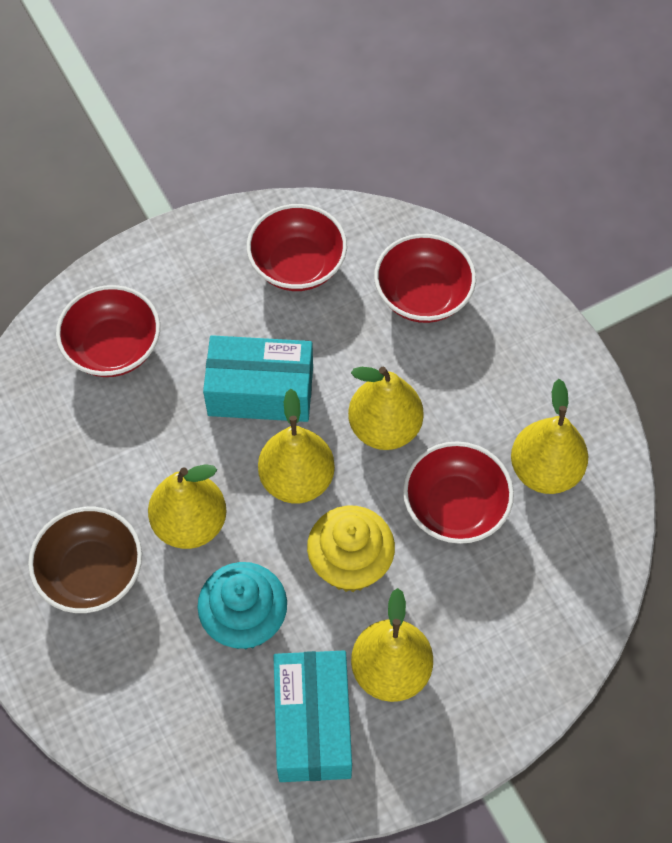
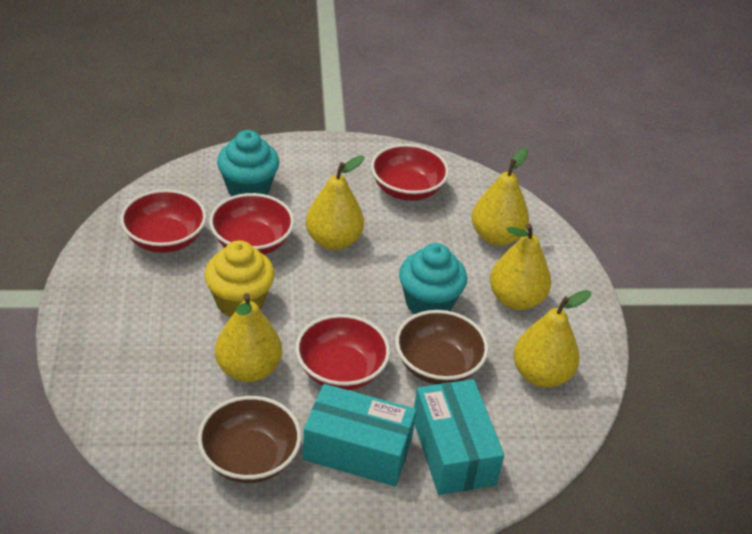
brown bowl: [28,507,142,613] = 1 -> [197,396,301,483] [395,310,488,385] = 2
turquoise cupcake: [197,562,287,650] = 1 -> [217,130,279,197] [399,243,467,314] = 2

